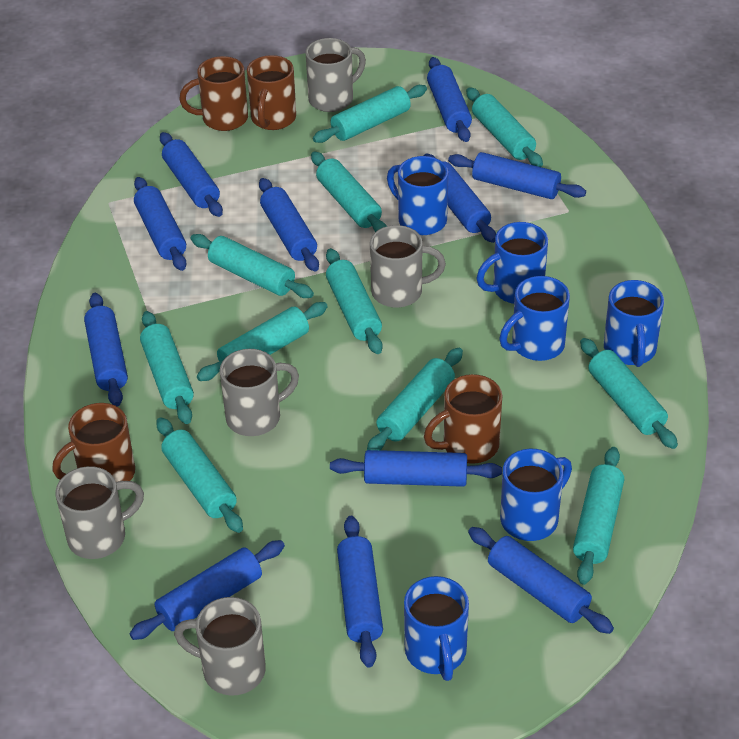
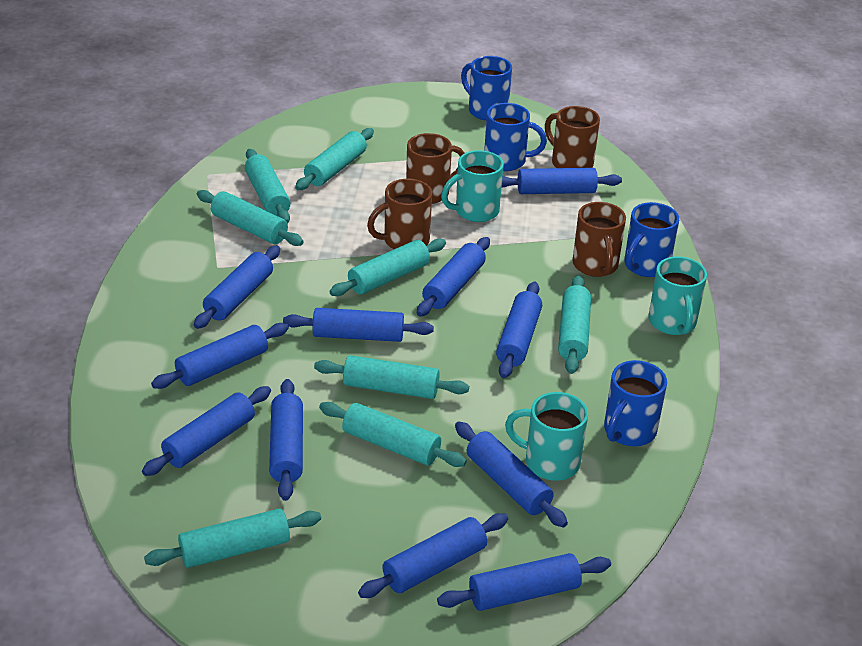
blue mug: [387,156,448,235] [404,576,469,681] [477,222,548,304] [499,276,570,361] [500,449,572,541] [604,280,664,367] = 6 -> [461,56,512,121] [484,103,547,171] [604,360,667,446] [624,202,679,277] = 4
grey mug: [55,466,144,559] [174,597,266,696] [220,349,299,436] [306,38,366,112] [370,225,446,308] = 5 -> none = 0
turquoise mug: none = 0 -> [441,150,504,222] [505,392,588,481] [648,256,707,335] = 3
turquoise rolling pin: [140,311,194,424] [157,417,243,533] [191,234,314,298] [197,302,328,381] [311,151,387,232] [313,85,427,143] [326,248,383,354] [367,348,463,450] [466,87,543,167] [573,447,624,585] [580,338,678,449] = 11 -> [144,508,321,568] [197,190,304,246] [245,149,291,224] [295,128,374,190] [314,355,469,399] [319,402,467,467] [329,239,446,296] [558,275,591,374] = 8

